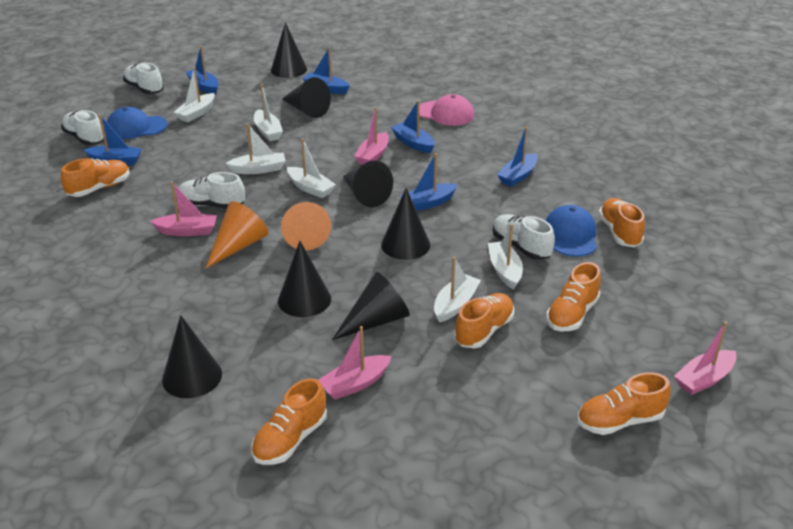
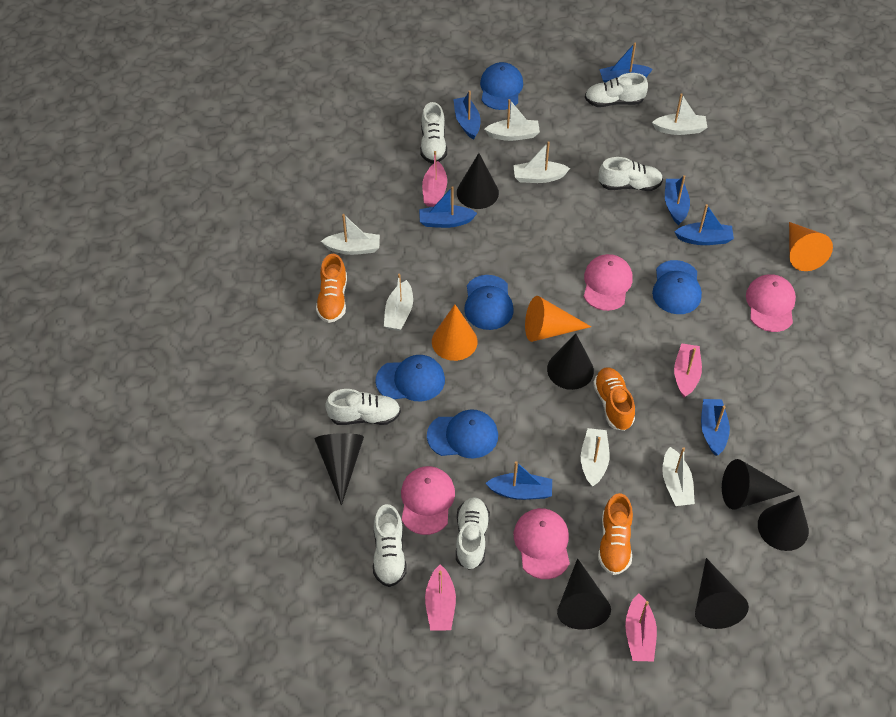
blue boat: [84,114,142,165] [185,46,219,95] [302,47,350,94] [391,100,435,153] [400,153,458,211] [497,126,538,187] = 6 -> [419,186,477,228] [453,90,481,140] [485,461,552,500] [599,43,653,83] [665,175,690,225] [674,204,734,245] [701,399,730,456] = 7
blue cap: [107,107,168,139] [545,205,597,257] = 2 -> [375,355,445,401] [427,409,498,458] [464,275,514,330] [480,62,523,110] [652,260,702,314] = 5
orange cone: [205,201,268,269] [281,202,331,251] = 2 -> [432,305,478,361] [525,296,591,342] [789,222,833,271] = 3
orange shoe: [61,158,130,197] [251,378,327,465] [454,293,514,348] [546,262,601,332] [577,372,671,435] [599,198,645,247] = 6 -> [316,254,347,323] [593,367,635,431] [598,493,633,575] = 3
pink cap: [419,94,474,126] = 1 -> [401,466,455,535] [514,508,570,579] [584,254,633,311] [746,274,796,332] = 4
white boat: [174,67,215,122] [226,123,286,174] [254,84,283,141] [287,138,336,198] [434,257,481,323] [488,224,523,290] = 6 -> [321,214,380,255] [384,274,413,331] [484,99,540,141] [513,141,570,183] [581,428,609,487] [652,93,708,135] [662,447,695,506] = 7
white shoe: [61,110,104,145] [123,63,164,94] [178,172,245,209] [493,214,555,260] = 4 -> [325,389,401,425] [373,504,407,587] [420,102,447,164] [456,497,490,570] [585,73,648,107] [598,157,663,191] = 6

